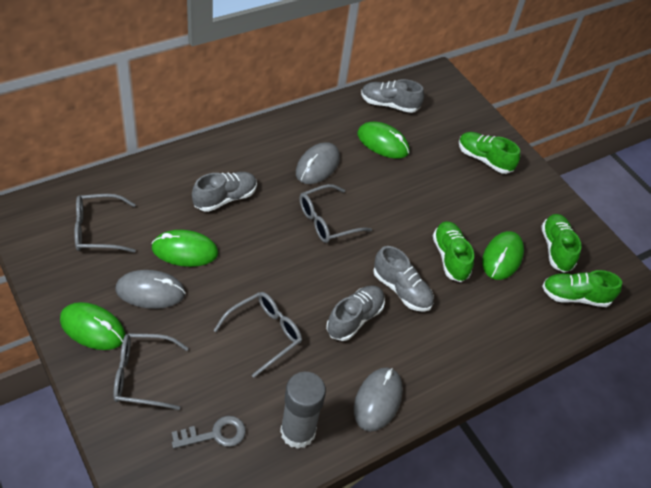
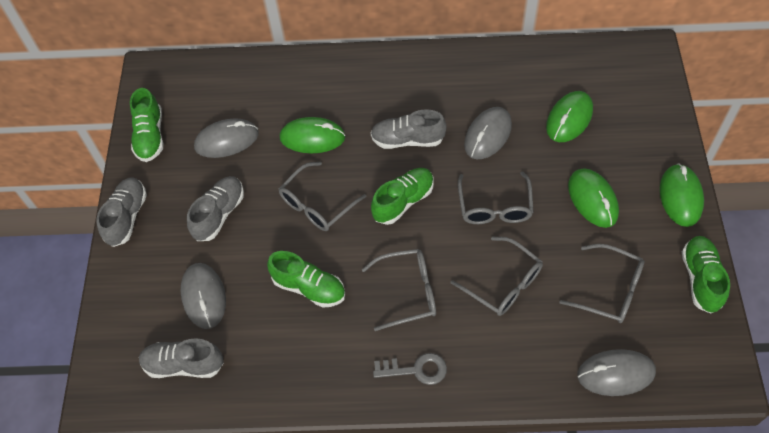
grey glasses: [74,194,136,253] [113,333,189,410] [213,292,302,378] [299,184,372,243] = 4 -> [279,162,367,231] [362,249,436,331] [451,237,543,316] [458,172,534,224] [560,244,645,323] = 5
grey glue stick: [280,372,326,449] = 1 -> none = 0
grey mouse: [116,270,185,309] [296,142,340,184] [354,368,403,432] = 3 -> [180,263,226,329] [194,118,259,158] [464,107,512,159] [578,349,656,396] = 4

